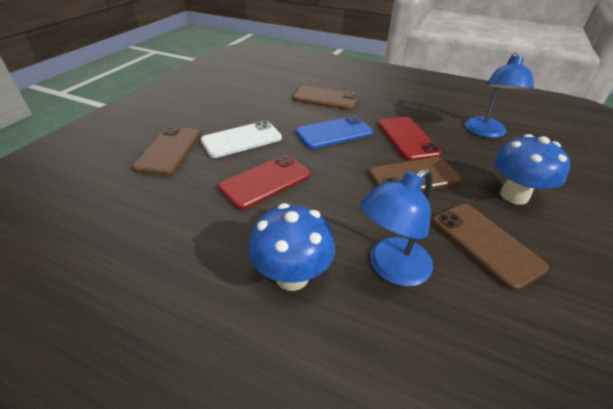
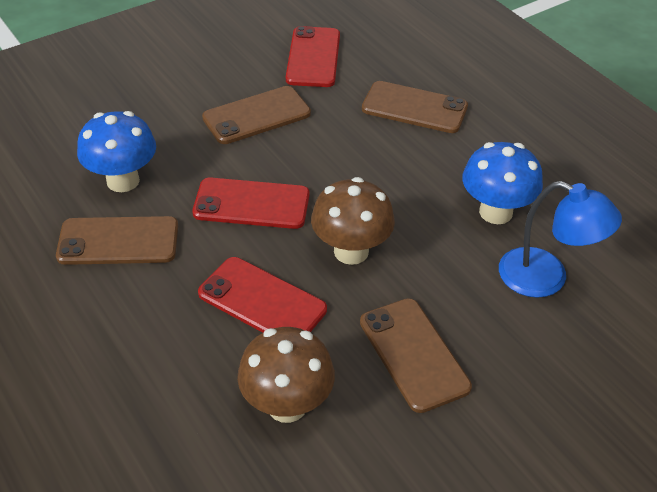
blue lamp: [360,168,433,286] [465,53,534,138] = 2 -> [499,181,622,298] = 1
blue phone: [296,116,373,149] = 1 -> none = 0
brown mushroom: none = 0 -> [237,327,335,423] [311,177,395,265] = 2
red phone: [218,155,310,210] [378,117,442,161] = 2 -> [192,178,310,229] [198,257,327,333] [286,26,340,87] = 3
white phone: [201,121,282,158] = 1 -> none = 0

